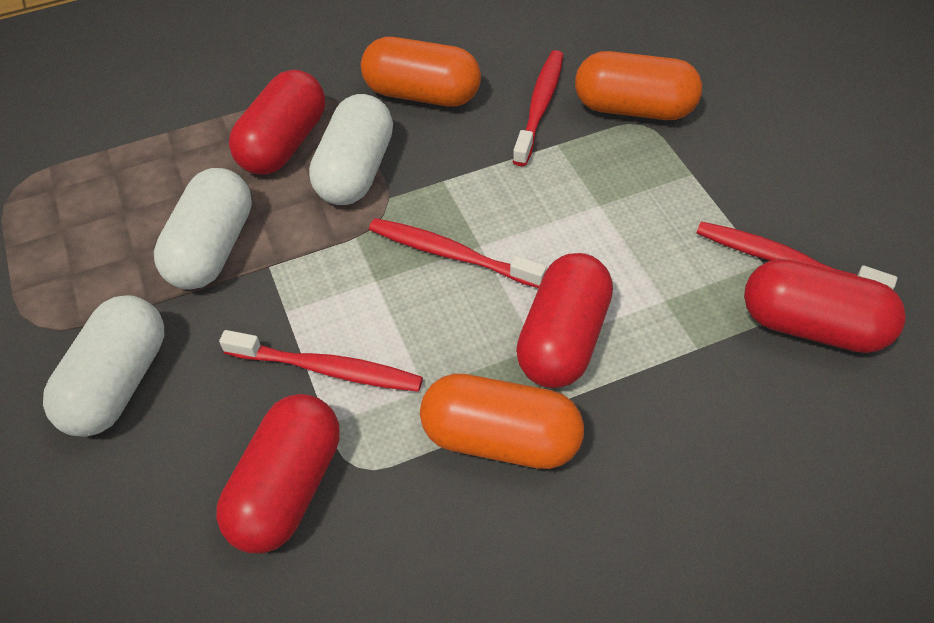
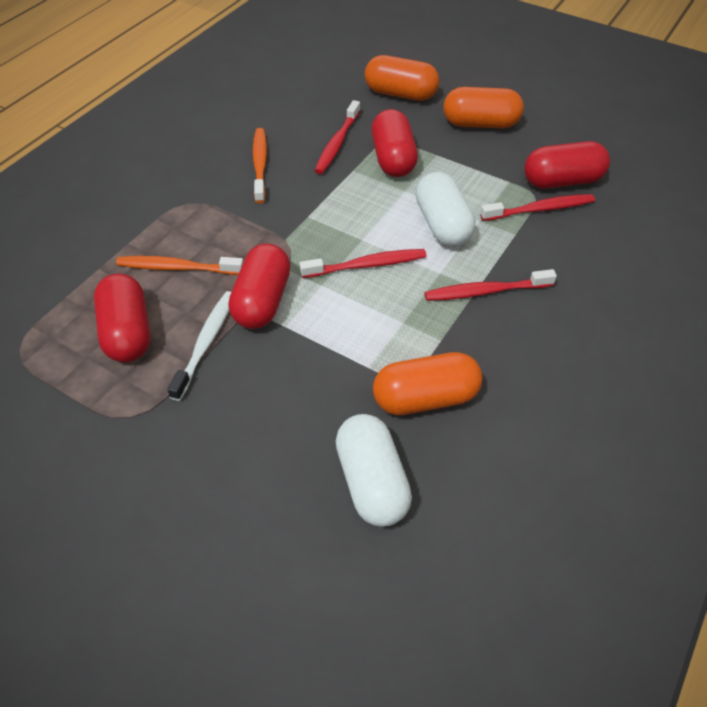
orange toothbrush: none = 0 -> [116,256,243,275] [253,128,267,203] = 2
white capsule: [43,295,164,437] [154,168,252,290] [309,94,393,205] = 3 -> [336,414,412,527] [416,172,476,247] = 2
white toothbrush: none = 0 -> [167,291,231,401] = 1

